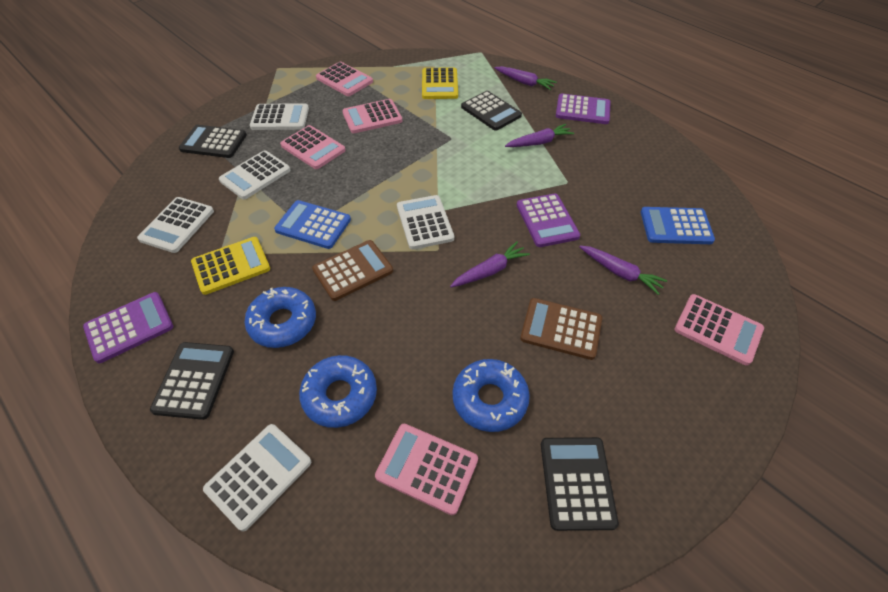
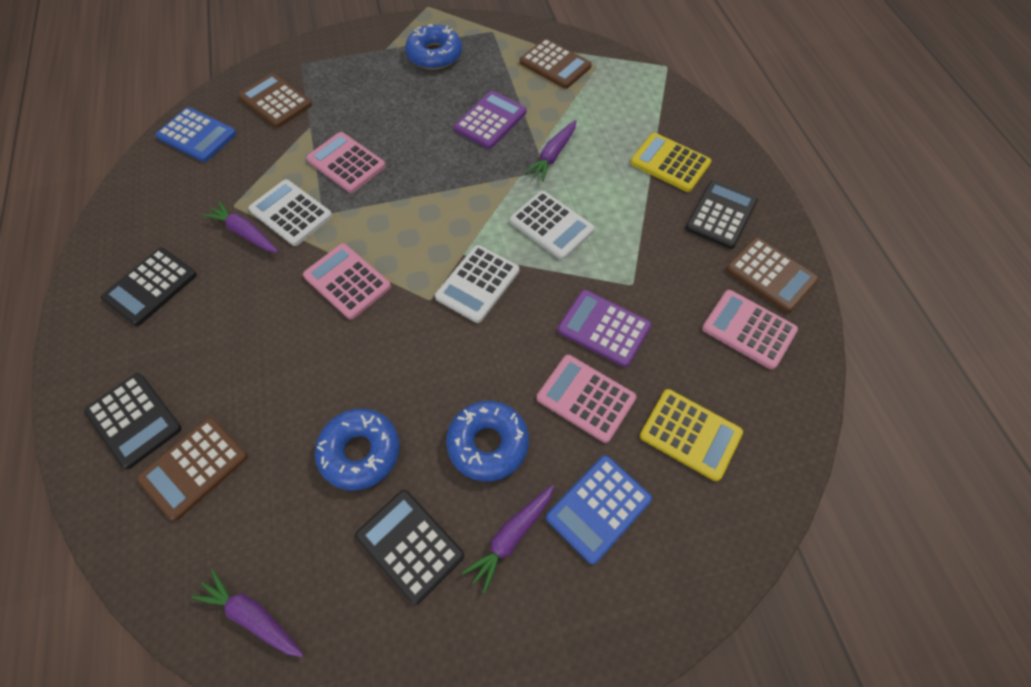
brown calculator: [312,240,393,301] [520,298,602,360] = 2 -> [137,417,248,521] [238,73,312,128] [520,38,592,89] [726,237,819,313] = 4
pink calculator: [280,125,346,169] [316,62,373,96] [342,99,402,133] [375,424,478,515] [674,294,764,366] = 5 -> [303,243,391,320] [306,132,386,193] [537,355,636,443] [702,290,798,370] = 4
purple calculator: [83,292,173,363] [517,193,580,247] [556,94,611,124] = 3 -> [454,91,526,149] [558,290,651,367] = 2
white calculator: [137,197,214,253] [203,424,311,532] [219,150,290,200] [250,103,309,130] [397,195,454,249] = 5 -> [248,179,332,246] [435,245,519,323] [510,191,595,260] = 3

